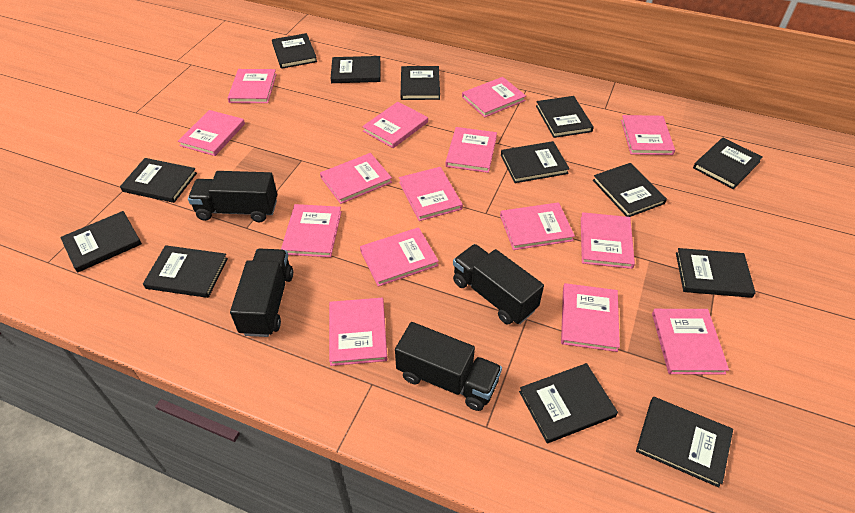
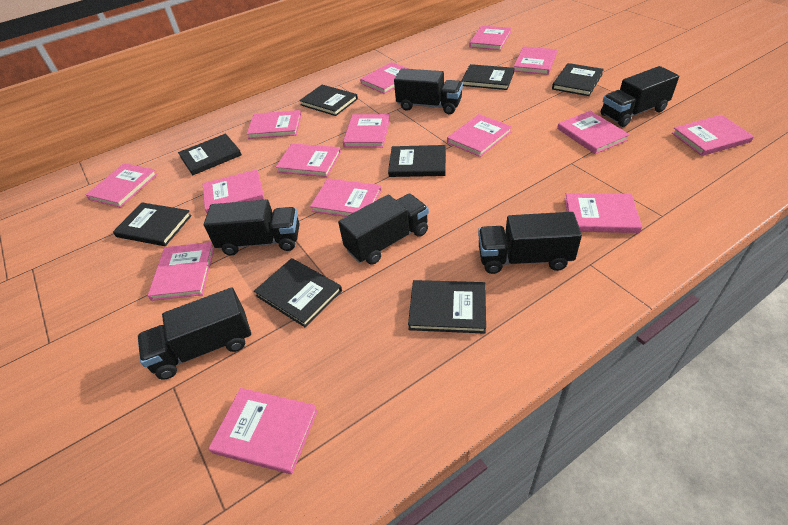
black book: [60,211,142,273] [120,158,197,203] [143,245,228,298] [272,33,317,69] [331,56,380,83] [401,66,440,100] [501,141,570,183] [519,363,618,443] [536,96,594,138] [593,163,667,217] [636,397,733,487] [676,248,756,298] [693,138,763,189] = 13 -> [113,202,192,246] [178,133,242,175] [254,258,342,327] [299,85,358,116] [388,145,446,177] [408,280,486,334] [461,64,515,90] [552,63,604,96] = 8
black truck: [188,171,277,222] [230,249,293,337] [395,322,502,411] [453,244,544,325] = 4 -> [138,287,251,380] [204,199,300,255] [338,194,429,265] [394,68,463,114] [478,212,582,274] [601,66,679,127] = 6

